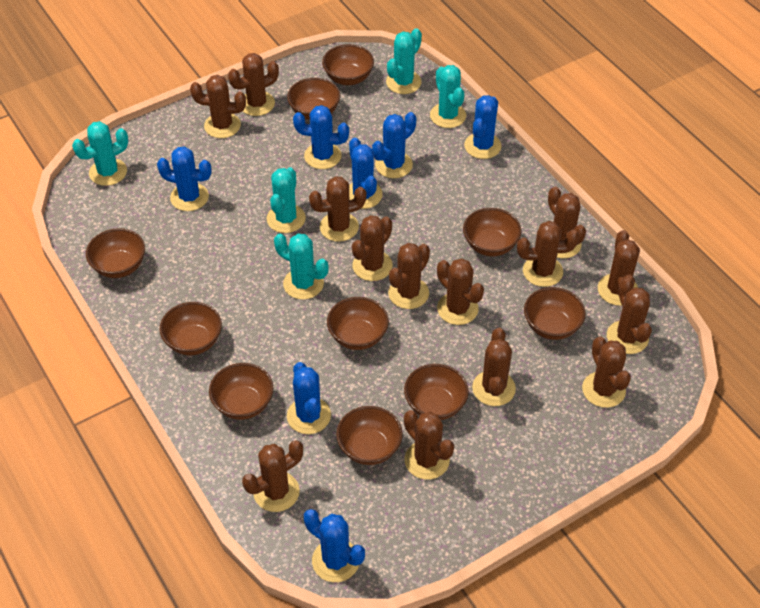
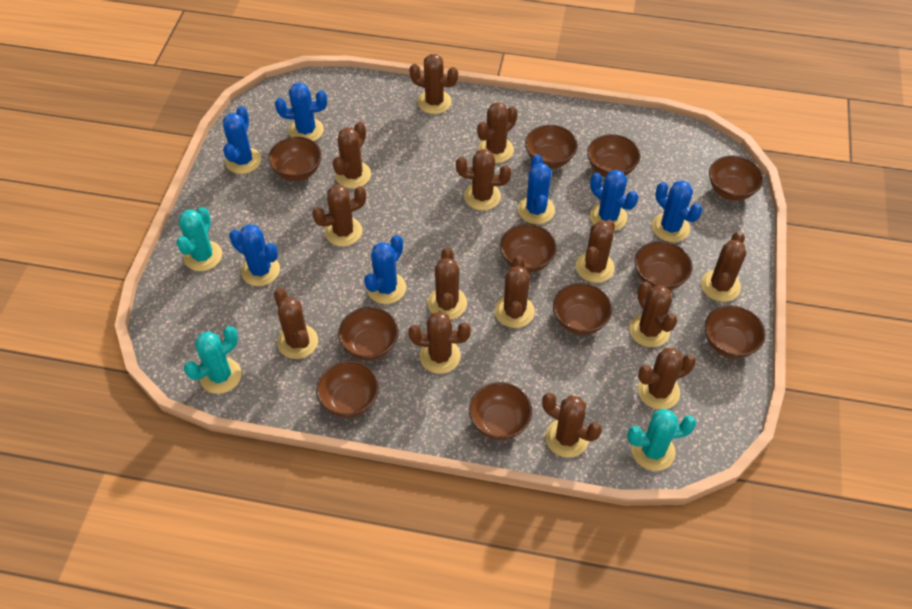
brown bowl: [86,228,145,278] [159,302,222,355] [209,363,273,420] [287,78,340,120] [322,44,374,85] [327,297,389,350] [336,406,403,465] [404,364,469,420] [463,208,521,256] [524,287,586,340] = 10 -> [268,137,322,181] [316,361,379,418] [338,307,399,361] [469,382,532,440] [500,224,557,273] [525,125,578,168] [553,283,612,335] [587,134,640,177] [635,241,692,290] [705,305,766,359] [709,155,764,201] = 11
turquoise cactus: [72,121,128,186] [267,167,306,233] [274,233,329,300] [386,28,422,94] [430,65,466,128] = 5 -> [177,207,222,271] [184,326,242,394] [627,408,697,471] = 3

